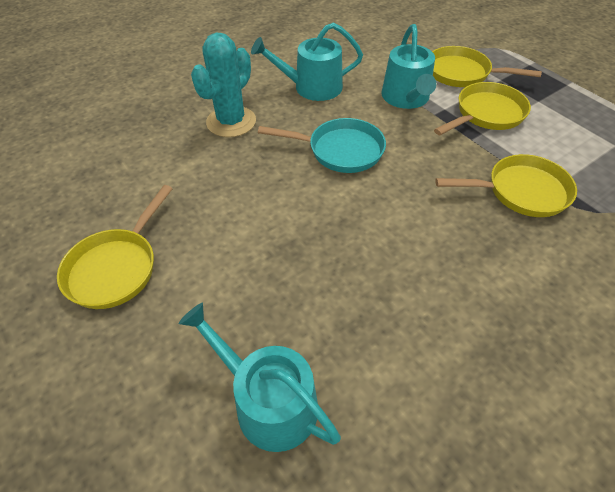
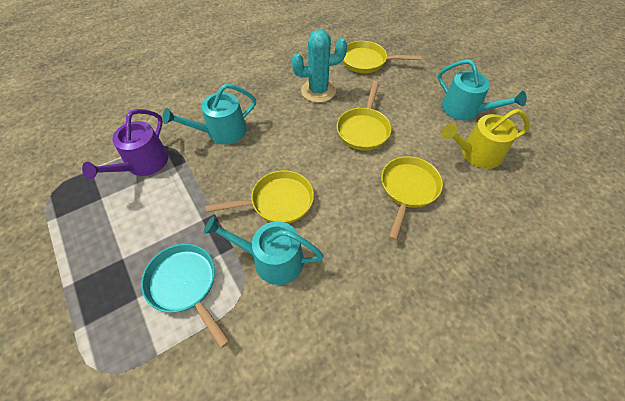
purple watering can: none = 0 -> [82,109,169,179] = 1
yellow watering can: none = 0 -> [442,109,530,169] = 1

